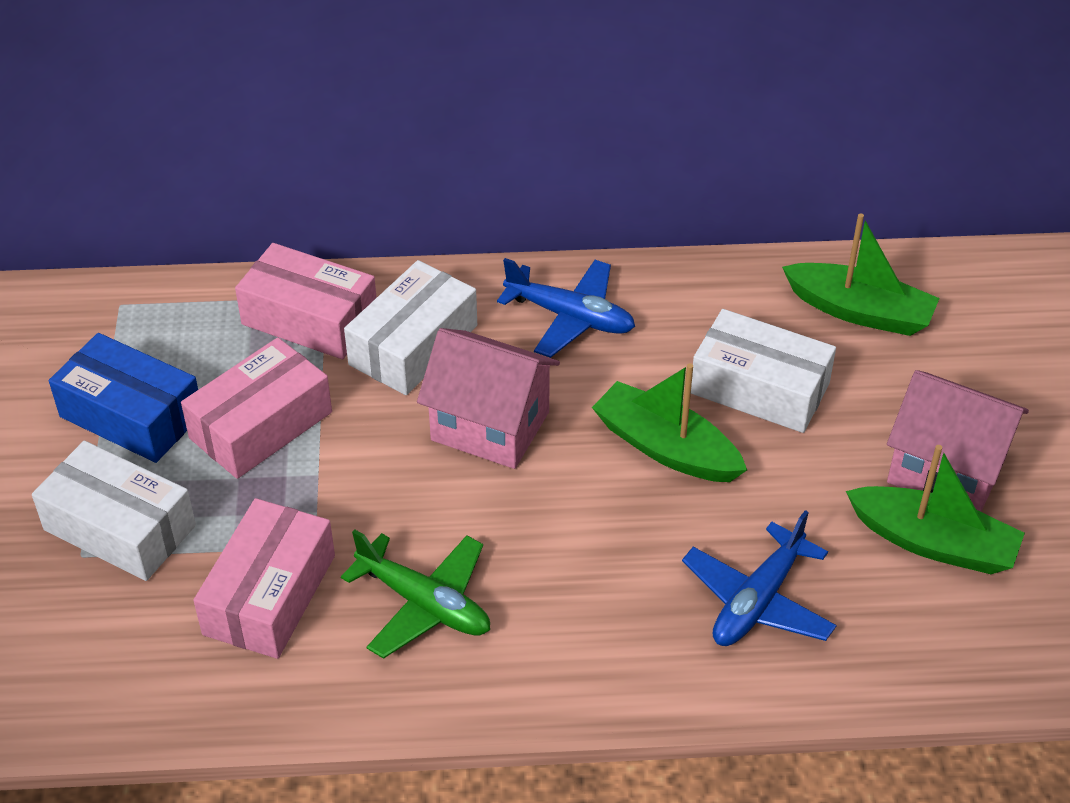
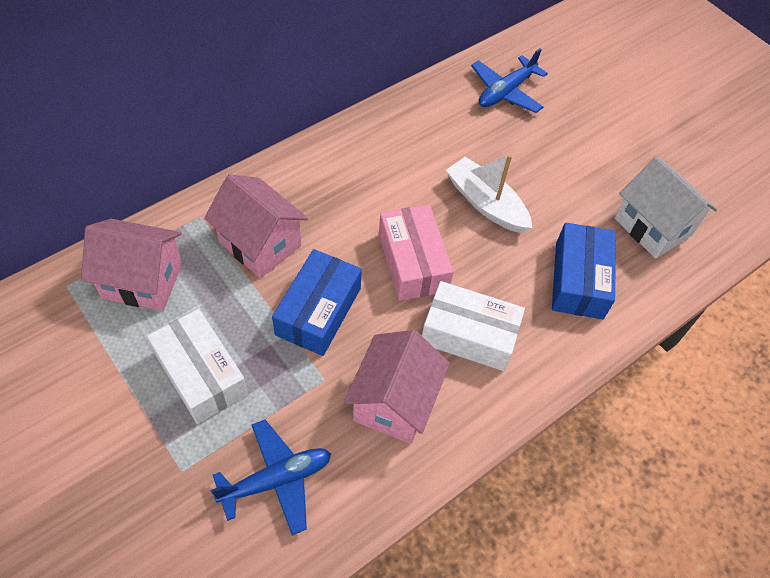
blue box: [49,333,198,463] = 1 -> [272,249,362,356] [552,223,616,319] = 2
green boat: [592,363,747,482] [782,213,940,336] [846,445,1025,574] = 3 -> none = 0
green plane: [341,529,490,659] = 1 -> none = 0
pink box: [181,338,332,479] [193,498,335,659] [235,243,377,359] = 3 -> [379,204,453,301] = 1
pink house: [417,328,560,469] [887,370,1029,512] = 2 -> [81,219,183,311] [204,174,308,278] [344,330,450,444] = 3
white boat: none = 0 -> [446,154,532,233] = 1
white box: [32,441,196,581] [344,260,477,395] [691,309,836,433] = 3 -> [147,309,248,424] [422,281,525,371] = 2
white house: none = 0 -> [615,156,718,259] = 1

